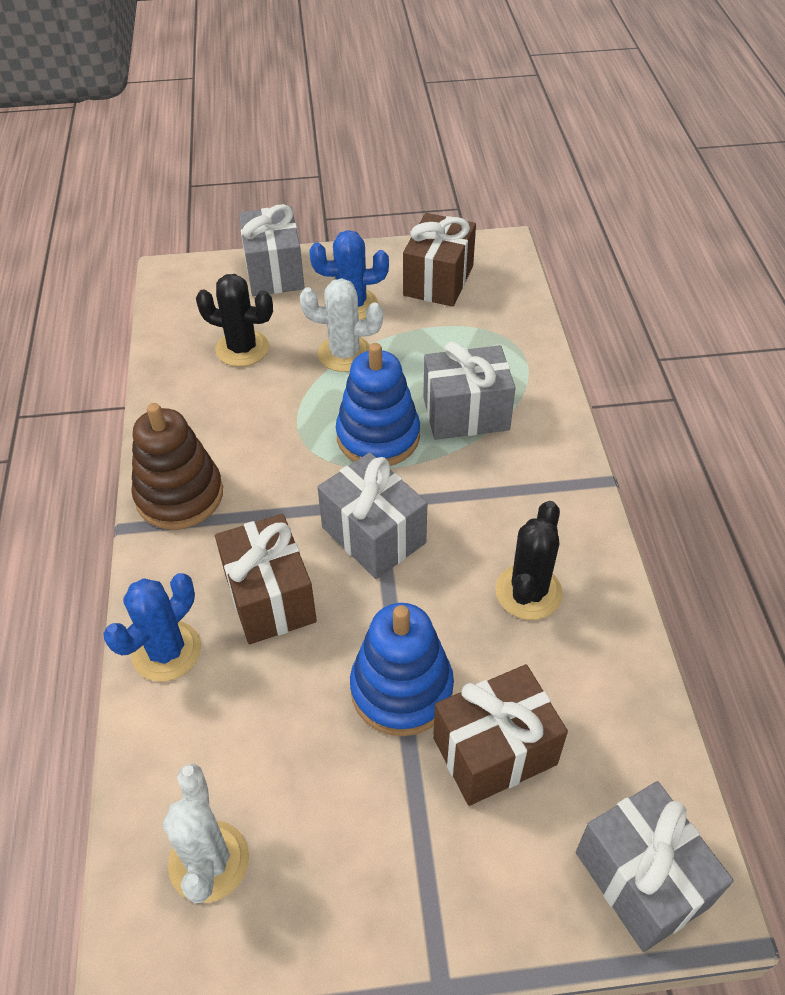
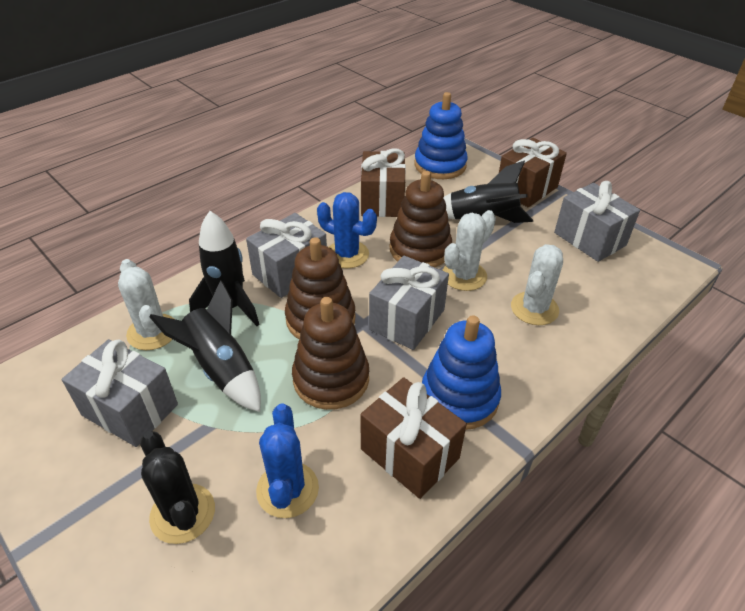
black cactus: [196,274,273,367] [495,501,563,620] = 2 -> [140,431,215,544] = 1
black rocket: none = 0 -> [149,280,261,412] [189,211,260,326] [444,160,533,223] = 3
brown stacking toy: [131,403,223,530] = 1 -> [285,237,356,339] [292,297,369,410] [390,171,452,268] = 3
white cactus: [163,764,249,903] [300,278,383,372] = 2 -> [118,259,174,350] [442,210,496,291] [511,244,563,325] = 3

